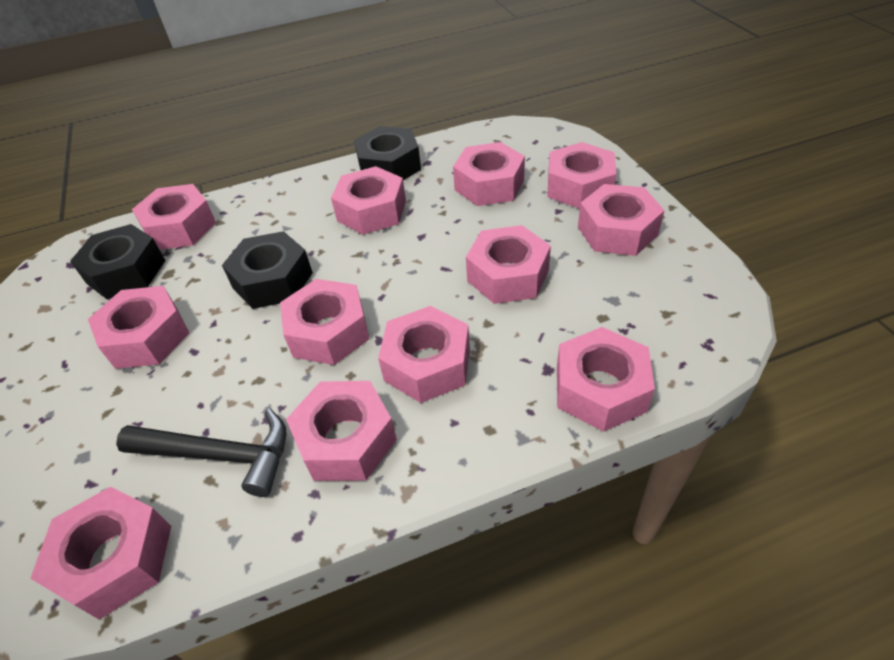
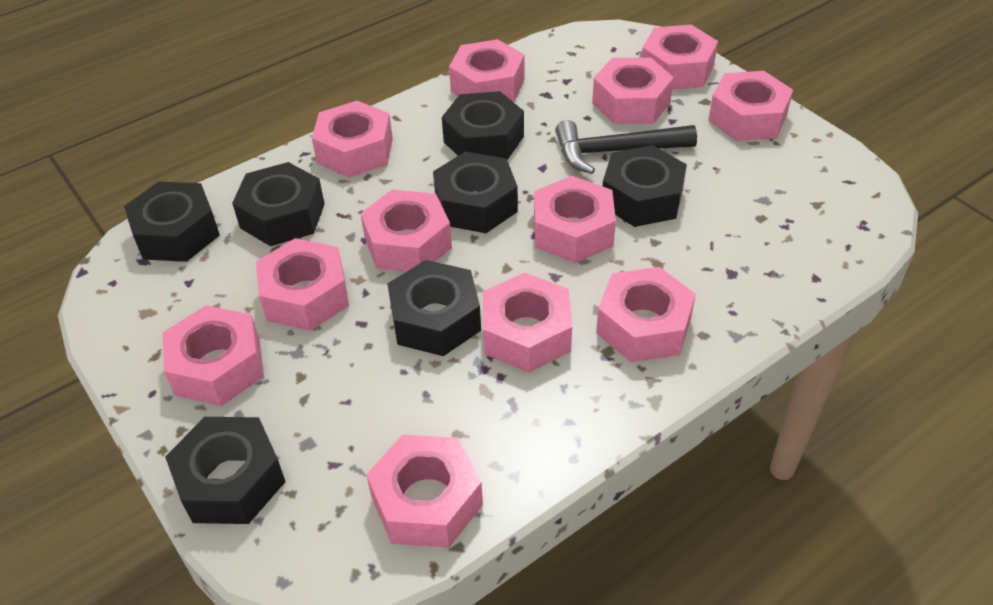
black nut: [70,224,166,299] [222,231,313,309] [354,126,421,180] = 3 -> [124,181,220,262] [165,417,286,524] [232,162,325,246] [387,260,481,356] [433,152,518,233] [442,91,524,160] [603,145,687,227] = 7

